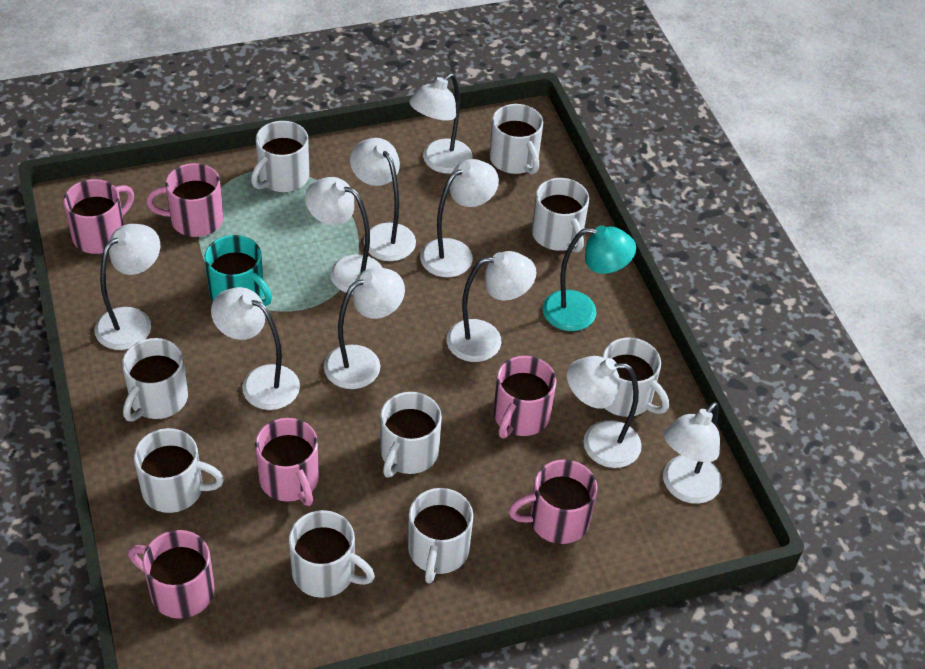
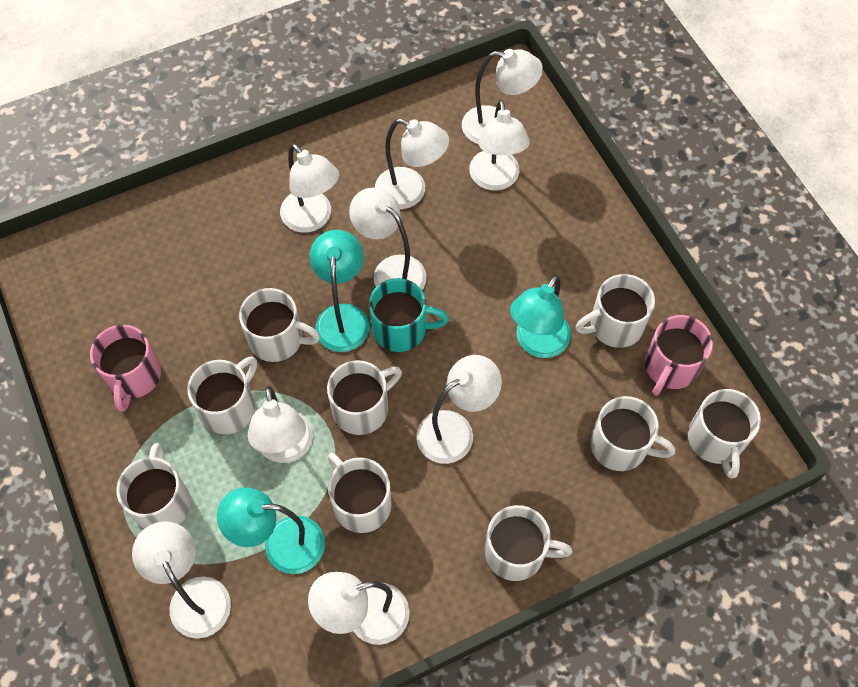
pink mug: [63,179,134,254] [128,530,215,619] [146,163,224,237] [255,418,319,506] [493,356,556,438] [509,459,598,544] = 6 -> [90,325,161,412] [645,315,713,396] = 2
turquoise lamp: [542,225,636,331] = 1 -> [217,487,325,574] [309,230,370,352] [510,275,571,358] = 3
white lamp: [94,224,160,350] [211,287,300,410] [305,177,382,294] [324,267,405,389] [350,138,416,261] [409,73,473,174] [420,159,499,277] [446,251,536,362] [567,356,642,468] [663,402,722,504] = 10 -> [132,521,231,638] [247,386,313,463] [280,143,339,233] [308,572,410,645] [349,188,427,290] [375,118,449,209] [416,355,502,464] [462,49,543,144] [469,100,530,190] = 9

